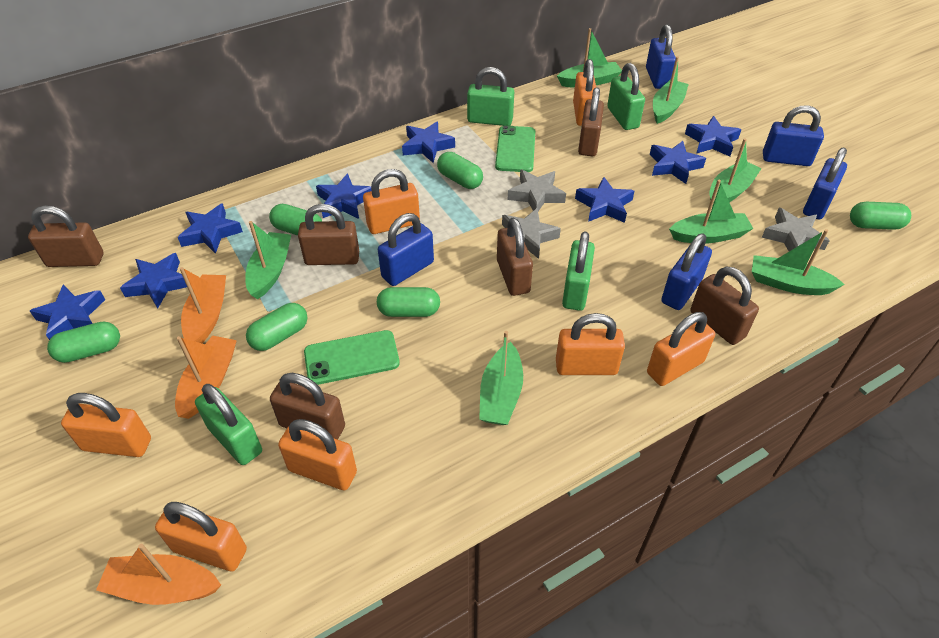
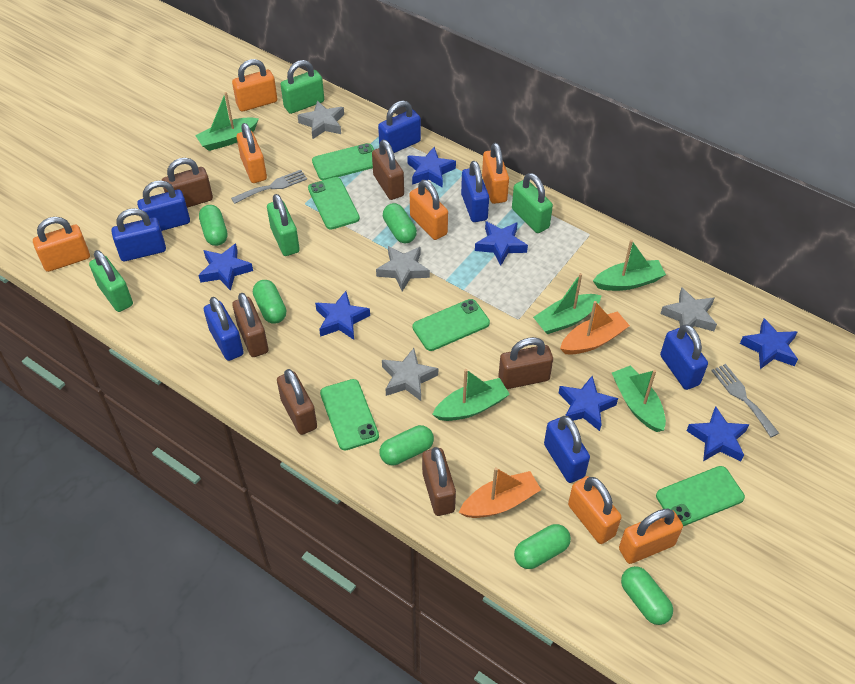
blue padlock: [378,213,434,286] [646,25,676,89] [661,233,712,310] [763,105,824,166] [803,147,847,220] = 5 -> [111,208,166,261] [137,180,190,231] [204,297,244,361] [378,101,421,153] [461,161,489,222] [544,416,590,483] [660,324,708,390] = 7
blue star: [30,285,105,340] [120,253,187,309] [178,203,243,254] [316,173,371,219] [402,121,455,163] [575,177,634,223] [649,141,706,184] [685,116,742,157] = 8 -> [198,243,253,291] [315,291,370,340] [407,147,456,188] [475,221,528,266] [559,376,618,431] [686,406,749,462] [740,318,798,369] = 7
green boat: [245,221,291,300] [479,331,523,425] [557,28,622,87] [653,56,689,124] [669,180,754,244] [709,138,761,207] [752,229,845,295] = 7 -> [195,92,259,151] [432,369,510,421] [533,273,602,334] [593,240,666,291] [612,366,666,432] = 5
green phone: [304,330,400,385] [495,125,535,172] = 2 -> [308,177,360,229] [312,143,374,180] [320,379,379,450] [412,299,490,351] [656,466,745,526] = 5
grey fork: none = 0 -> [231,170,307,204] [711,364,779,437] = 2
grey star: [502,208,561,259] [508,170,566,211] [762,208,830,251] = 3 -> [297,100,344,139] [376,246,430,292] [382,348,438,401] [660,287,717,333] = 4
orange boat: [96,544,221,605] [175,335,237,419] [180,267,226,343] = 3 -> [459,467,541,518] [560,301,630,355] = 2

